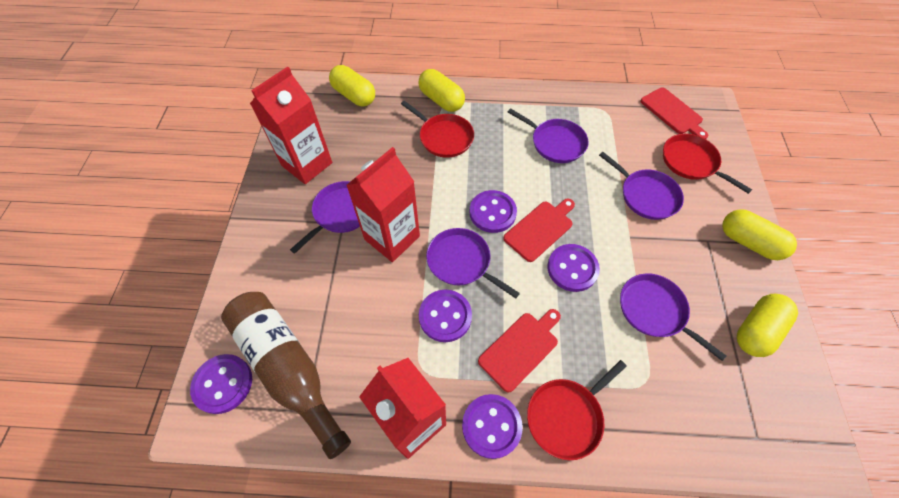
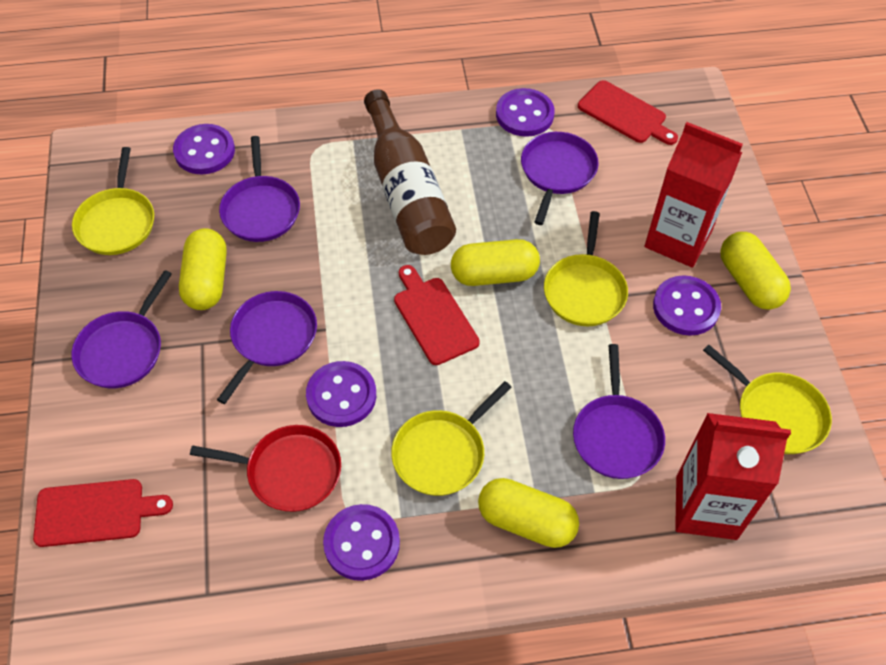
red carton: [250,66,332,184] [346,147,420,262] [359,358,446,459] = 3 -> [645,122,743,268] [675,413,791,540] = 2
red pan: [401,101,474,158] [527,360,627,460] [663,134,752,194] = 3 -> [190,425,341,512] = 1
yellow pan: none = 0 -> [72,147,154,255] [391,381,512,496] [544,211,628,326] [703,345,832,454] = 4

